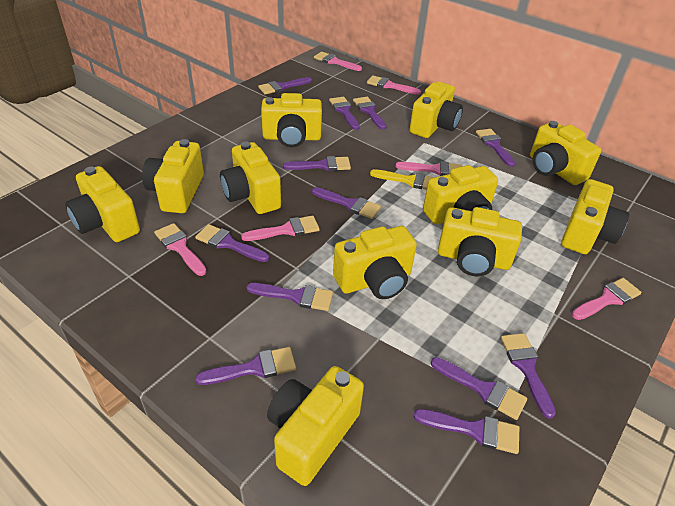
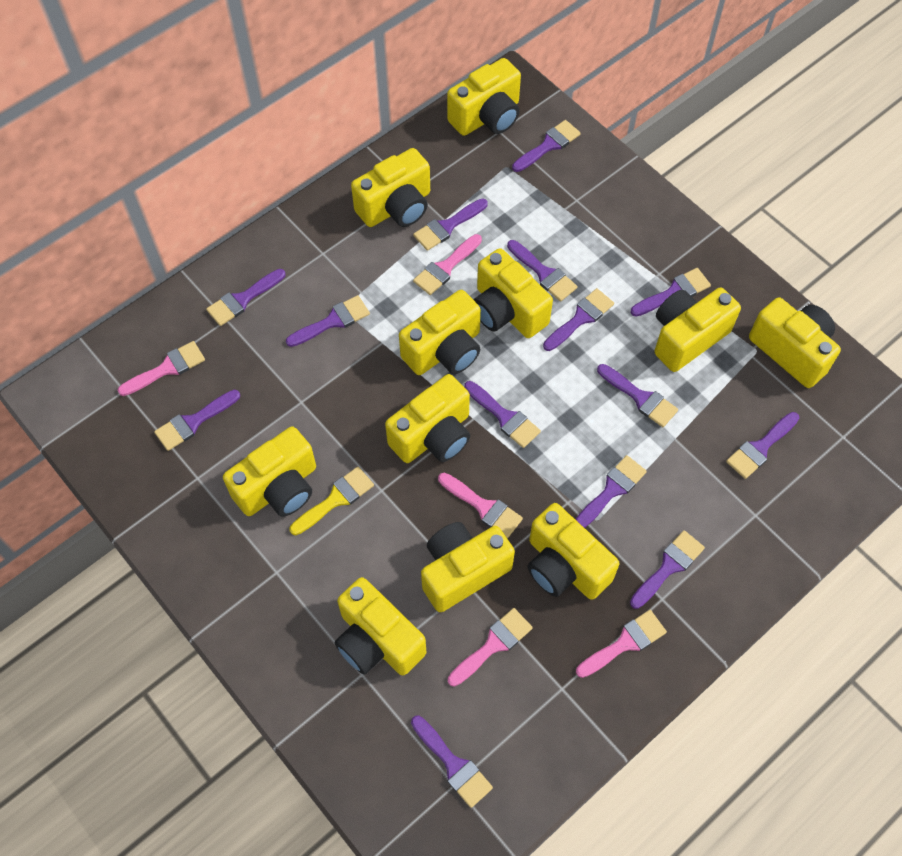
pink brush: [154,223,207,276] [241,215,320,241] [314,52,362,71] [367,75,421,95] [396,161,462,176] [572,278,642,320] = 6 -> [117,341,205,396] [413,234,482,295] [438,473,523,538] [448,608,533,687] [576,610,667,678] = 5
purple brush: [195,224,269,262] [195,347,296,385] [247,283,333,311] [258,77,312,94] [283,156,351,171] [312,187,381,219] [329,97,360,130] [353,97,386,130] [414,409,519,454] [431,357,527,420] [476,129,515,167] [501,333,556,419] = 12 -> [154,390,240,451] [206,269,285,326] [286,295,370,347] [411,716,493,808] [413,198,488,251] [464,381,541,448] [507,240,577,301] [512,120,581,172] [543,288,614,351] [576,455,647,528] [597,364,678,427] [630,530,705,609] [631,268,711,317] [726,412,799,479] = 14

